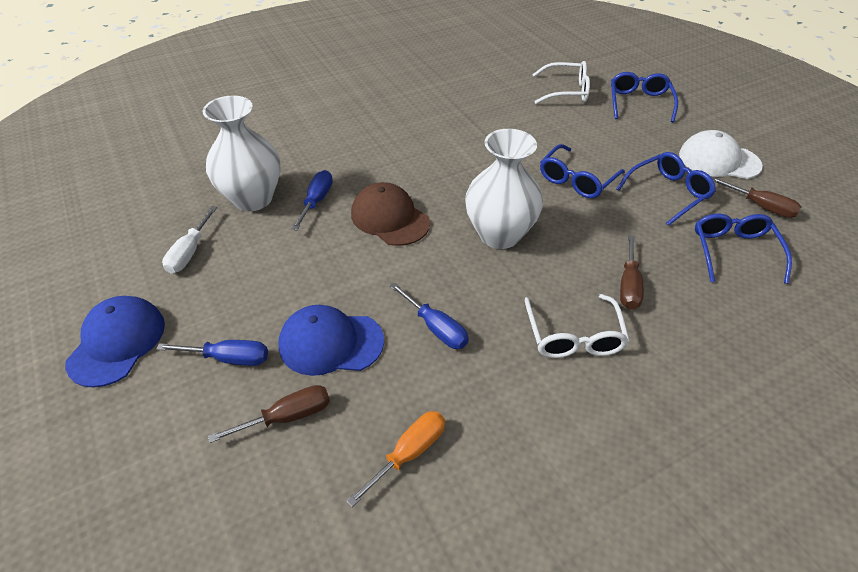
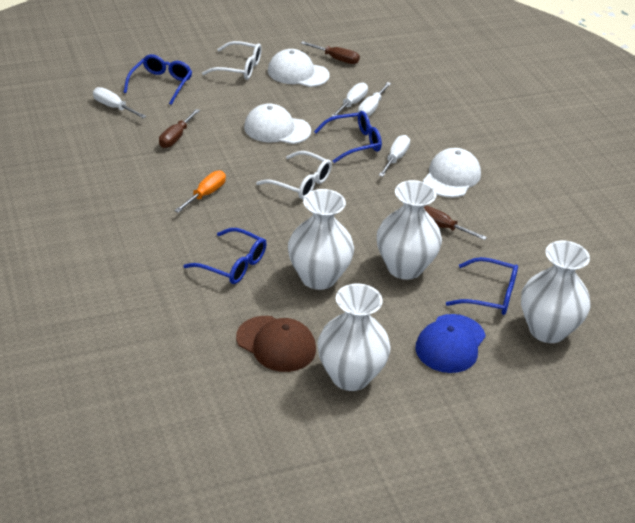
blue cap: [65,296,165,388] [278,305,384,376] = 2 -> [415,314,486,373] = 1
blue screwdriver: [156,340,268,366] [291,170,333,231] [390,283,469,349] = 3 -> none = 0
white cap: [679,130,763,179] = 1 -> [244,104,311,144] [268,49,330,87] [423,148,481,198] = 3
white screwdriver: [162,206,217,274] = 1 -> [93,87,146,119] [331,82,368,117] [358,82,391,117] [379,135,410,177] = 4
white vase: [203,96,281,211] [465,129,543,249] = 2 -> [288,189,354,290] [317,283,391,391] [377,180,442,280] [521,241,590,343] = 4

